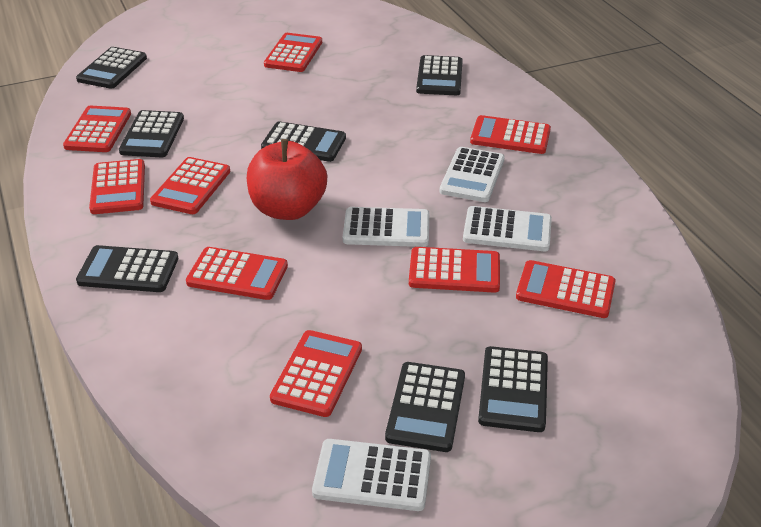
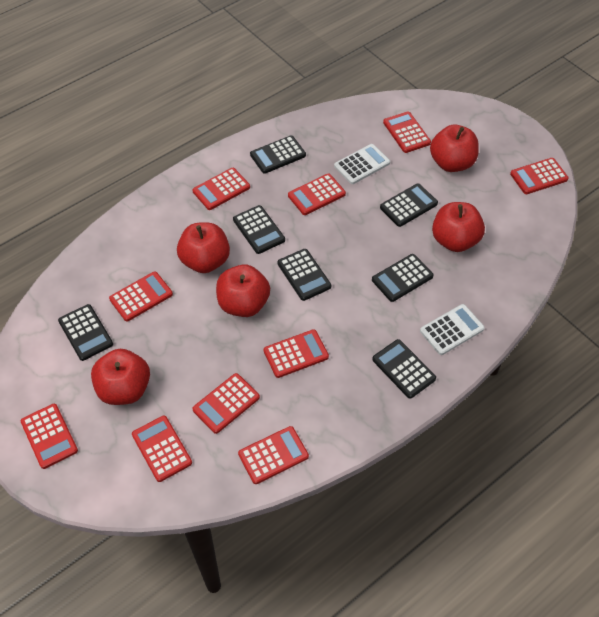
red apple: [247,139,327,220] = 1 -> [91,349,150,405] [177,222,230,273] [216,265,270,317] [430,125,479,172] [432,202,485,252] = 5
red calculator: [63,106,131,152] [89,159,145,214] [150,157,230,214] [186,247,288,300] [264,33,322,72] [270,330,362,417] [409,247,500,293] [470,115,551,154] [516,260,616,318] = 9 -> [21,404,78,469] [109,271,173,322] [132,416,192,482] [192,373,260,434] [193,168,250,210] [238,426,309,484] [264,329,329,378] [288,174,346,215] [383,111,431,153] [510,158,569,194] = 10
white calculator: [312,439,431,511] [343,207,429,247] [439,147,505,202] [463,206,552,251] = 4 -> [334,144,390,184] [420,304,485,355] = 2

